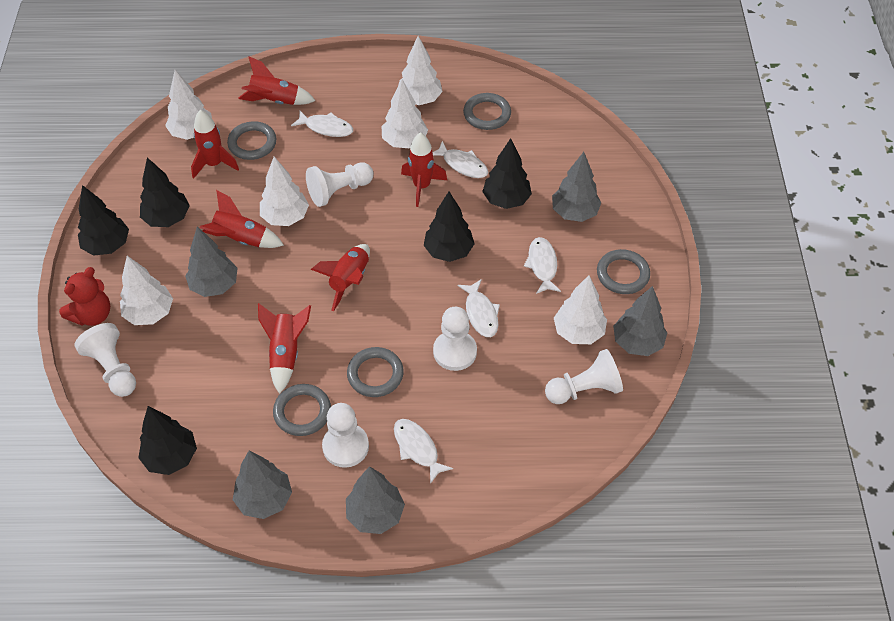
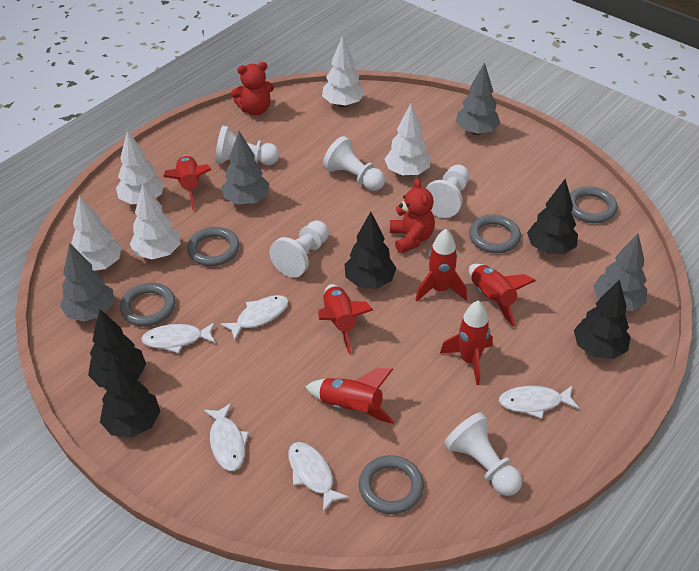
grey tree: [185,227,238,297] [233,451,292,519] [346,466,405,534] [552,152,601,222] [613,286,667,356] = 5 -> [60,243,114,322] [221,131,269,205] [456,62,500,135] [593,233,647,311] = 4
red teddy bear: [59,267,110,326] = 1 -> [231,62,274,115] [390,178,435,254] = 2
white tree: [120,256,173,325] [165,70,212,140] [260,157,309,226] [381,79,428,148] [399,36,443,105] [554,275,607,344] = 6 -> [72,195,122,271] [116,131,164,205] [129,184,181,259] [322,35,365,107] [385,103,431,176] = 5

